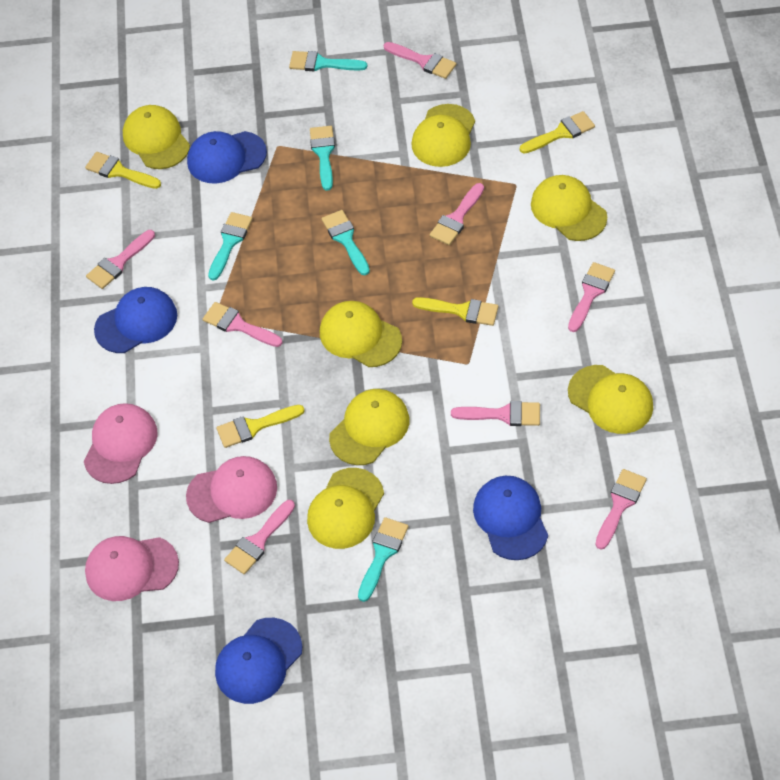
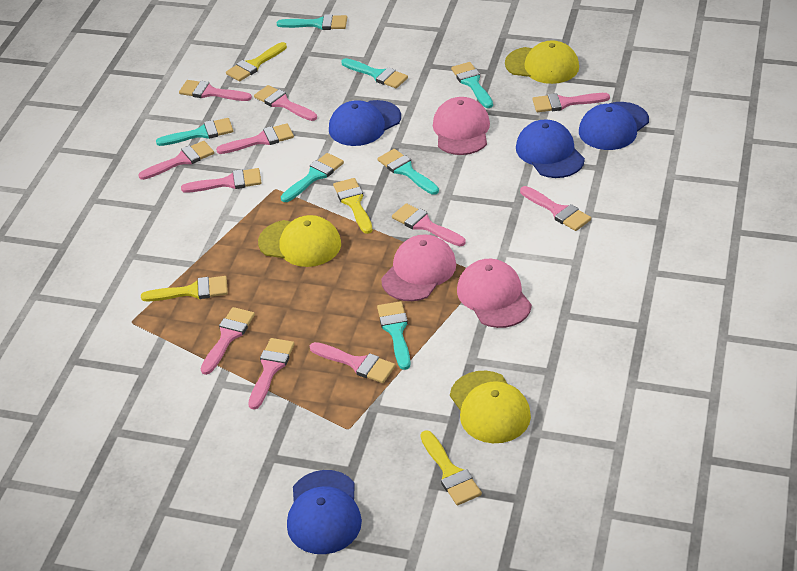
pink brush: [86,230,155,289] [203,302,282,347] [224,500,295,574] [384,42,456,79] [430,183,484,245] [451,401,540,426] [568,262,615,332] [595,469,647,550] = 8 -> [138,141,214,180] [179,80,252,101] [181,168,262,193] [201,307,255,375] [216,123,294,154] [248,338,294,410] [254,85,317,121] [310,342,396,383] [392,203,466,246] [520,186,591,231] [532,93,610,112] = 11
turquoise brush: [208,212,253,281] [289,51,367,71] [310,126,335,191] [322,210,370,275] [358,517,409,602] = 5 -> [156,118,233,146] [277,14,347,30] [281,153,344,202] [341,58,408,88] [377,301,410,370] [378,149,439,195] [451,62,493,108] = 7
yellow cap: [123,105,190,169] [307,468,384,549] [320,301,402,367] [329,389,409,465] [411,104,475,167] [531,175,607,241] [568,365,653,434] = 7 -> [258,215,341,267] [450,371,531,443] [505,40,579,84] = 3

